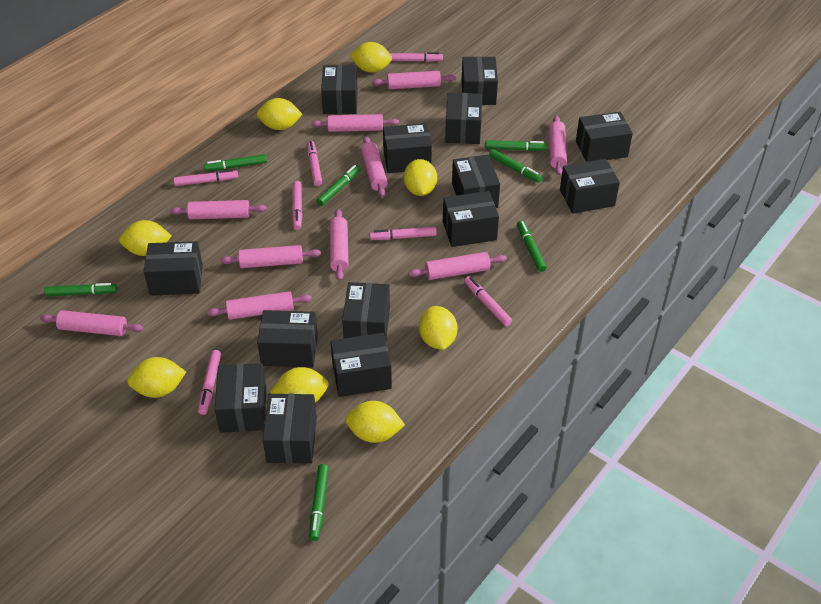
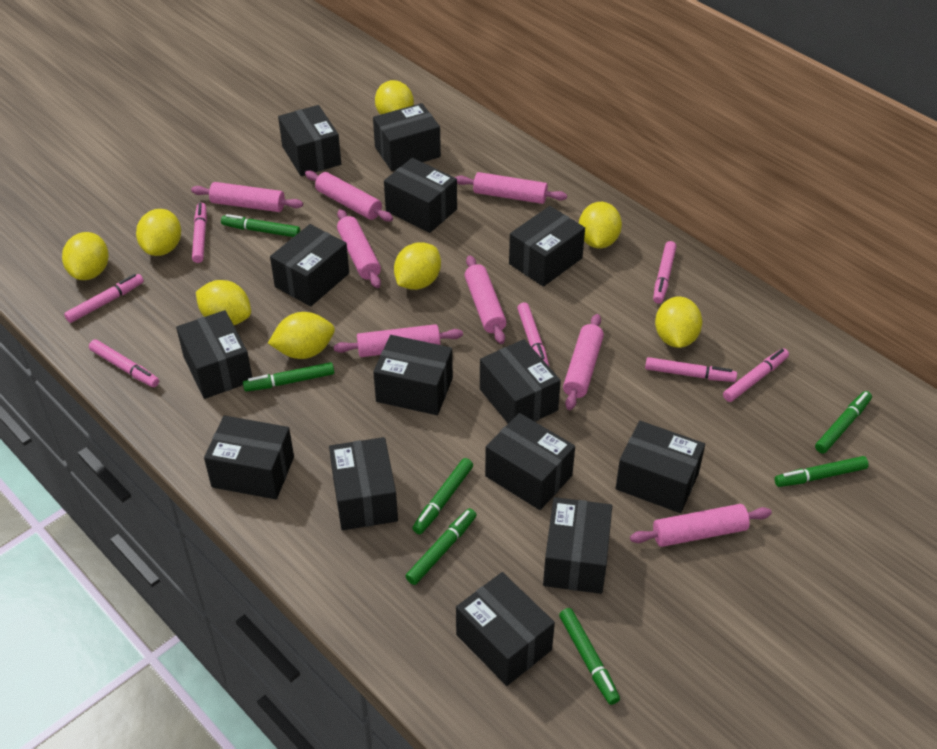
pink rolling pin: [40,310,144,336] [170,200,267,219] [207,291,312,320] [220,245,321,268] [311,114,399,132] [330,209,349,281] [361,136,388,197] [372,71,456,89] [408,252,507,280] [549,116,567,175] = 10 -> [191,182,303,212] [305,171,393,222] [334,324,463,357] [337,209,381,288] [455,172,567,204] [465,255,506,344] [563,314,604,410] [630,504,772,547] = 8

